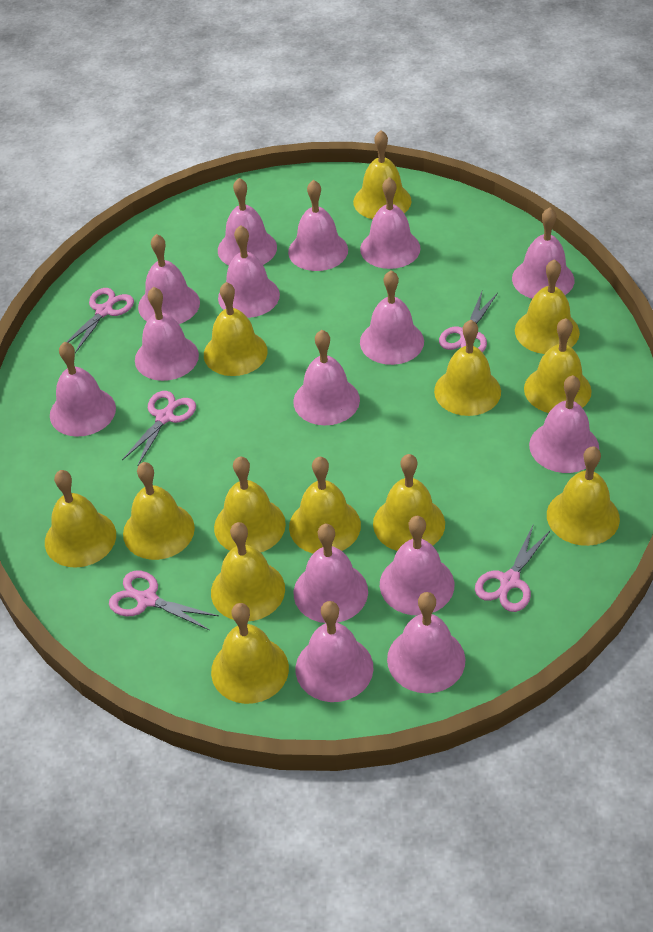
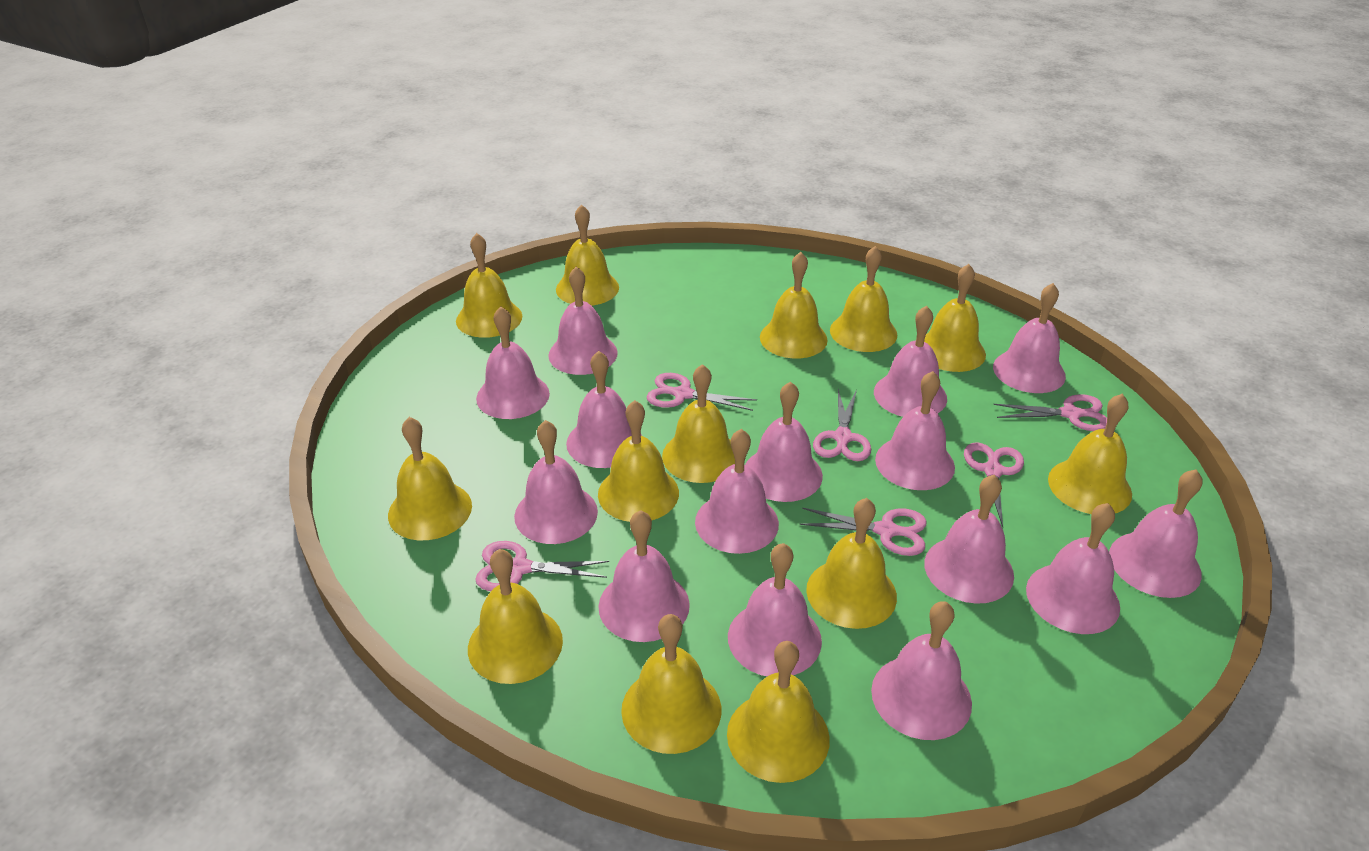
pink scissors: [67,288,134,353] [109,571,218,630] [122,391,196,465] [439,292,498,352] [475,526,551,612] = 5 -> [475,541,609,591] [646,373,757,411] [799,508,927,556] [813,389,871,461] [964,442,1024,527] [993,394,1107,431] = 6

